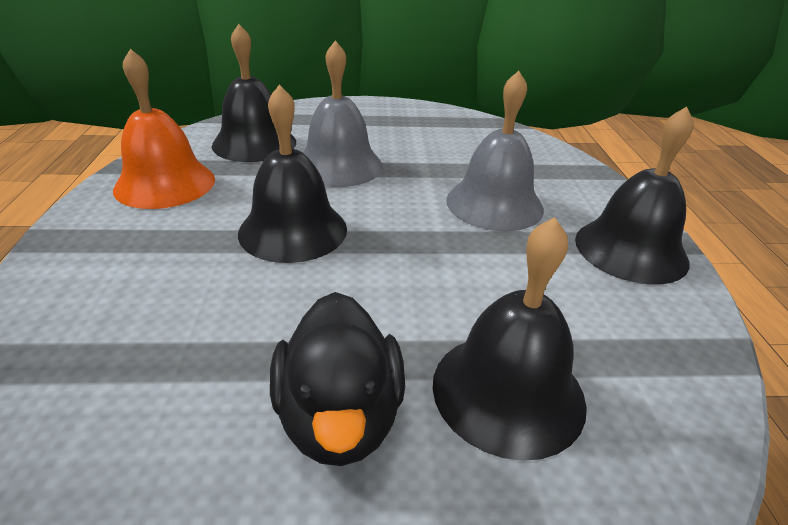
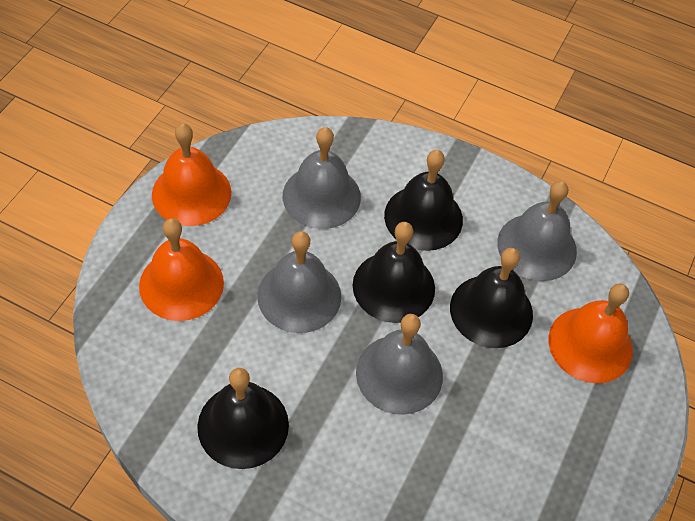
black duck: [270,292,405,466] = 1 -> none = 0
grey bell: [303,40,383,187] [446,71,544,231] = 2 -> [257,231,341,333] [283,127,361,229] [356,314,443,415] [497,181,577,281] = 4
orange bell: [113,49,215,209] = 1 -> [139,218,224,321] [152,123,231,226] [548,283,633,383] = 3

